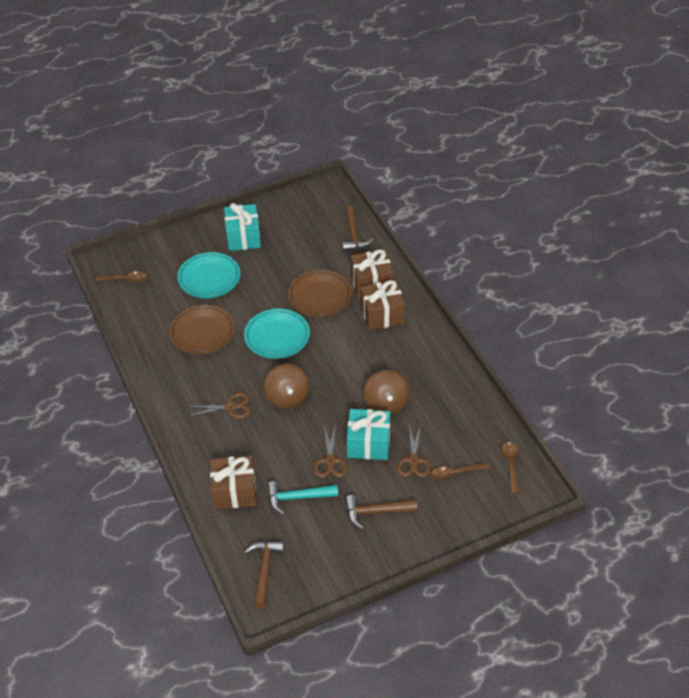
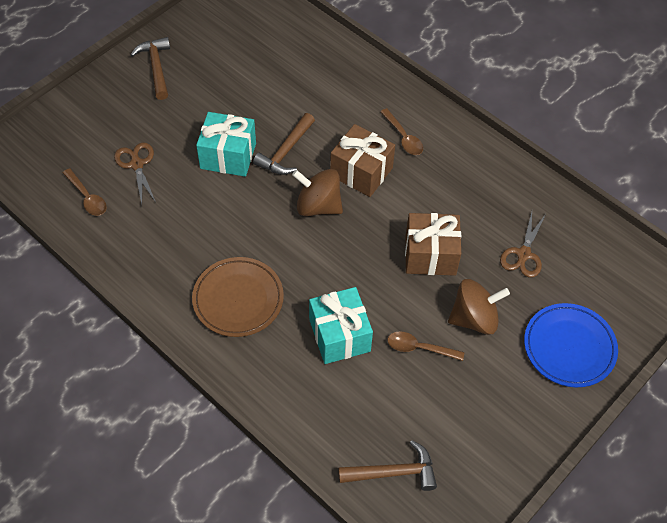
blue plate: none = 0 -> [524,303,618,387] = 1
brown gift: [210,456,257,509] [351,249,393,298] [361,280,405,330] = 3 -> [330,124,395,197] [405,213,461,276] = 2
brown plate: [169,305,235,355] [288,270,352,317] = 2 -> [192,257,284,337] = 1
brown scissors: [186,392,251,419] [313,424,348,478] [397,424,431,477] = 3 -> [114,143,155,205] [500,212,546,278] = 2
turquoise hammer: [267,481,338,515] = 1 -> none = 0
turquoise plate: [177,252,240,298] [244,309,310,359] = 2 -> none = 0

